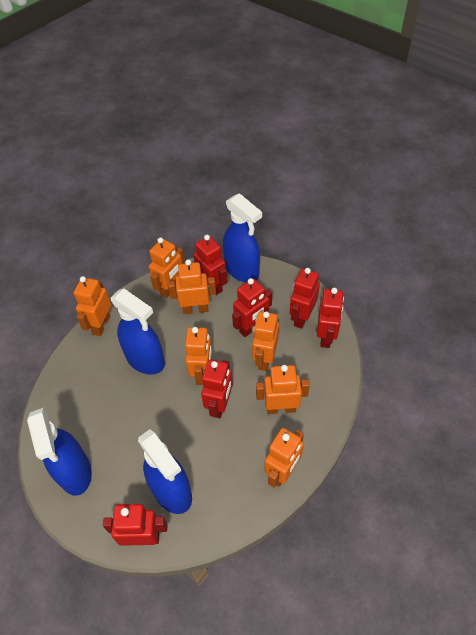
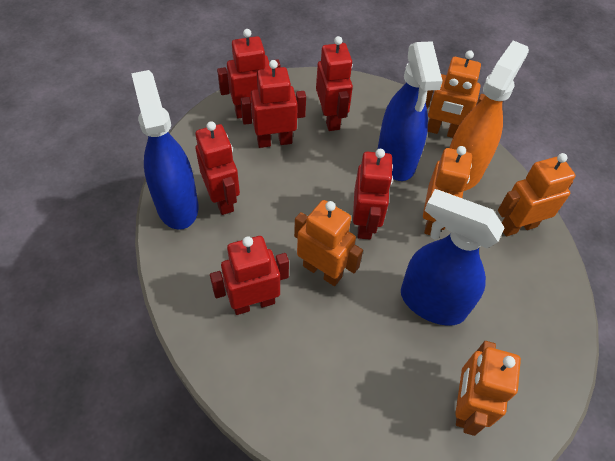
blue spray bottle: [27,408,92,496] [111,289,165,375] [138,429,192,514] [223,193,262,282] = 4 -> [131,70,198,230] [378,41,442,181] [401,189,505,326] = 3
orange robot: [74,276,111,336] [149,237,185,298] [168,259,216,314] [185,327,212,385] [252,311,279,371] [256,365,310,414] [265,428,304,488] = 7 -> [294,200,363,286] [423,146,472,235] [426,50,485,138] [455,341,521,436] [498,153,576,236] = 5
orange spray bottle: none = 0 -> [449,41,529,191] = 1

